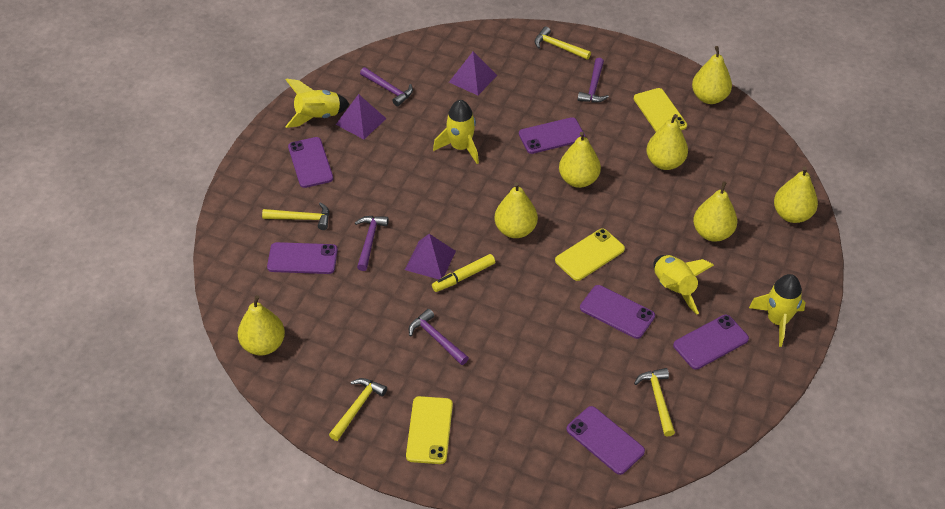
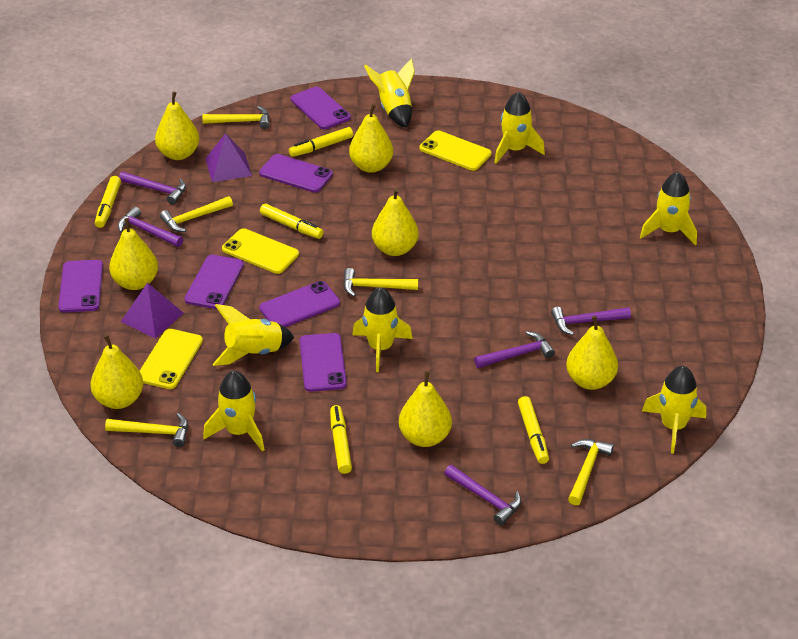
purple hammer: [355,216,389,271] [360,67,413,106] [409,309,469,365] [578,58,609,103] = 4 -> [118,207,183,247] [119,172,186,205] [444,465,521,525] [474,331,555,368] [551,307,631,335] = 5
purple pyramid: [336,94,386,139] [405,234,456,279] [449,52,497,95] = 3 -> [121,283,183,339] [205,133,252,182] = 2
yellow hammer: [262,202,329,230] [329,378,387,441] [535,26,591,60] [634,368,675,437] = 4 -> [105,413,188,447] [160,196,233,232] [202,106,269,129] [343,268,418,297] [568,439,614,505] = 5
yellow marker: [432,254,495,292] = 1 -> [95,176,121,228] [260,204,324,239] [289,127,353,157] [330,405,352,474] [518,396,549,464] = 5
yellow rocket: [285,78,350,128] [433,100,479,164] [653,255,714,314] [749,274,806,347] = 4 -> [203,371,265,452] [212,304,294,366] [352,287,413,372] [364,58,415,128] [494,92,545,164] [640,172,697,245] [642,366,706,453] = 7

